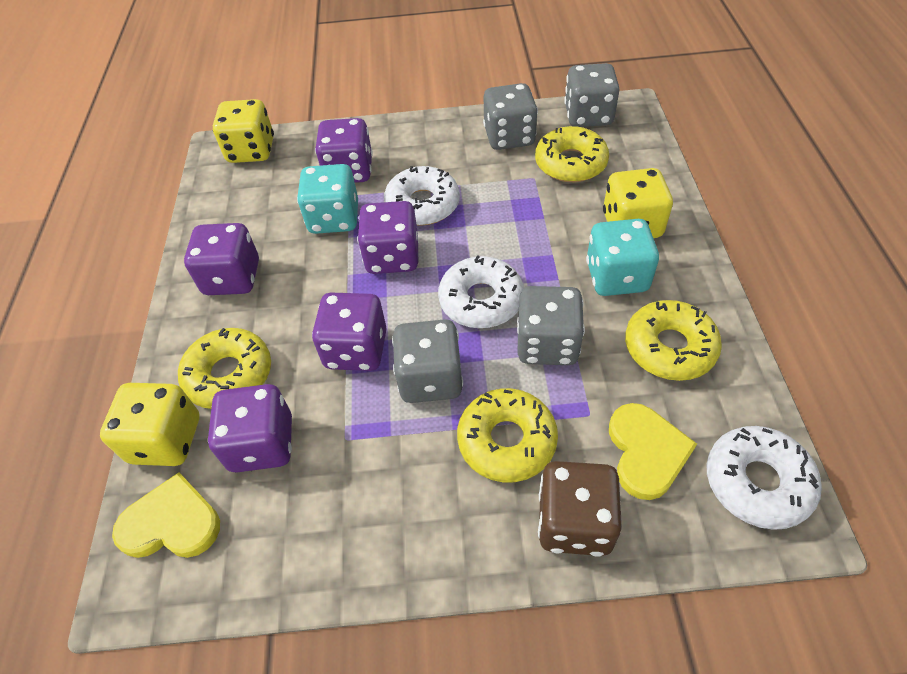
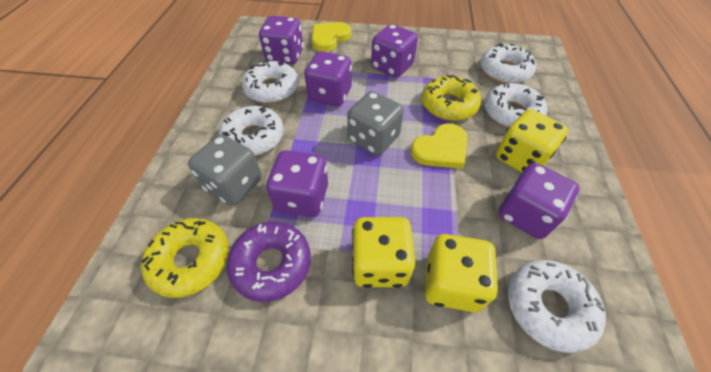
brown dice: [538,461,622,557] = 1 -> none = 0
grey dice: [392,319,463,403] [483,83,538,150] [517,286,585,365] [564,63,620,127] = 4 -> [188,135,262,205] [347,91,404,155] = 2
purple donut: none = 0 -> [226,221,311,302] = 1
turquoise dice: [297,164,358,234] [586,219,659,296] = 2 -> none = 0
white donut: [384,166,460,226] [438,255,524,328] [706,426,822,530] = 3 -> [219,106,284,156] [242,59,299,103] [480,43,536,83] [484,83,547,128] [508,260,606,353] = 5
yellow donut: [178,328,271,409] [457,388,558,482] [535,126,609,182] [625,300,722,381] = 4 -> [141,218,229,298] [422,75,481,121] = 2

